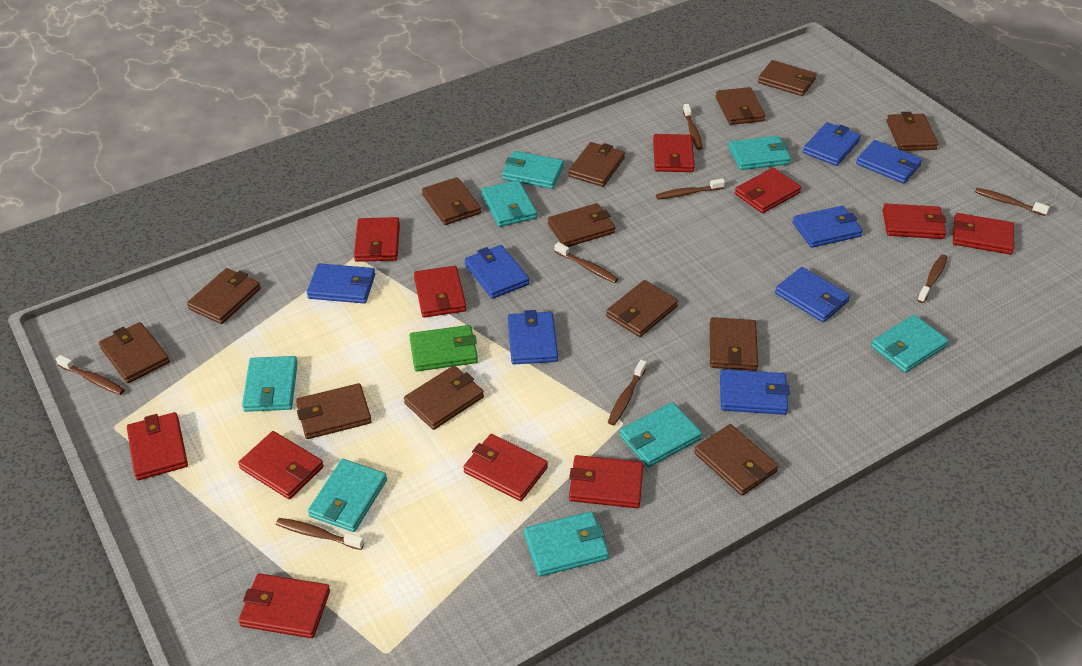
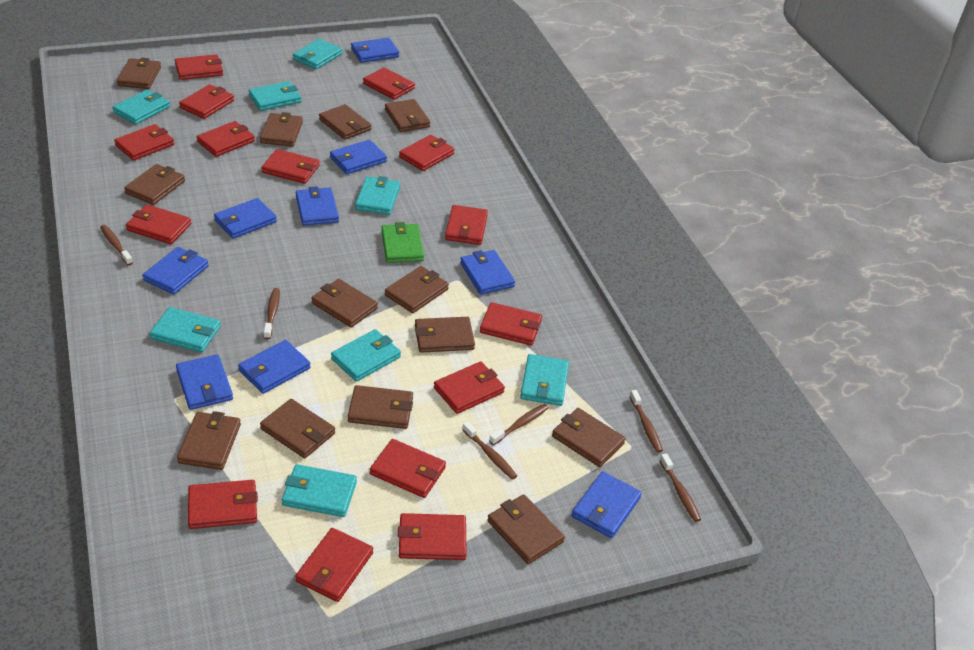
blue wallet: [307,263,375,303] [465,245,529,299] [508,310,558,364] [720,369,790,415] [775,267,850,322] [793,206,863,248] [803,122,861,166] [856,140,922,183] = 8 -> [142,247,209,295] [176,354,233,410] [214,198,277,239] [238,340,311,394] [296,186,339,226] [330,140,387,174] [351,38,399,63] [460,250,515,295] [572,471,642,538] = 9
brown toothbrush: [56,355,125,395] [276,518,364,550] [554,242,618,283] [608,360,647,425] [656,178,725,199] [683,104,703,150] [917,254,948,303] [975,188,1050,216] = 8 -> [100,225,133,265] [264,288,280,339] [462,421,517,480] [489,404,549,445] [629,390,663,453] [659,453,701,522] = 6
red wallet: [127,412,188,480] [238,431,324,499] [239,573,330,638] [354,217,400,262] [414,266,466,318] [463,434,548,501] [569,455,644,508] [653,134,695,172] [735,168,801,213] [883,203,946,239] [953,213,1014,255] = 11 -> [114,124,174,161] [126,205,191,244] [175,54,223,80] [179,84,234,119] [188,480,258,529] [197,121,255,157] [261,149,320,184] [295,528,373,602] [363,67,415,100] [370,439,446,498] [398,513,467,560] [399,135,455,171] [434,361,505,414] [445,205,488,245] [480,302,542,346] = 15

